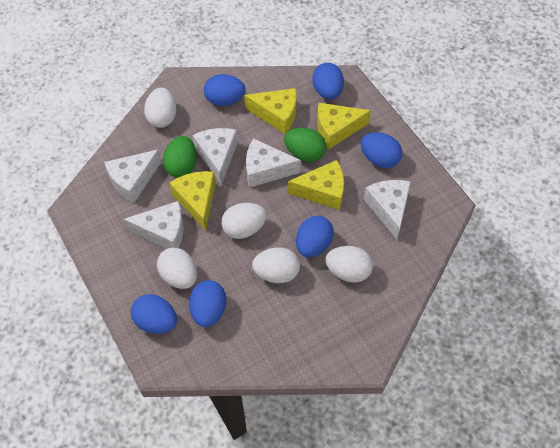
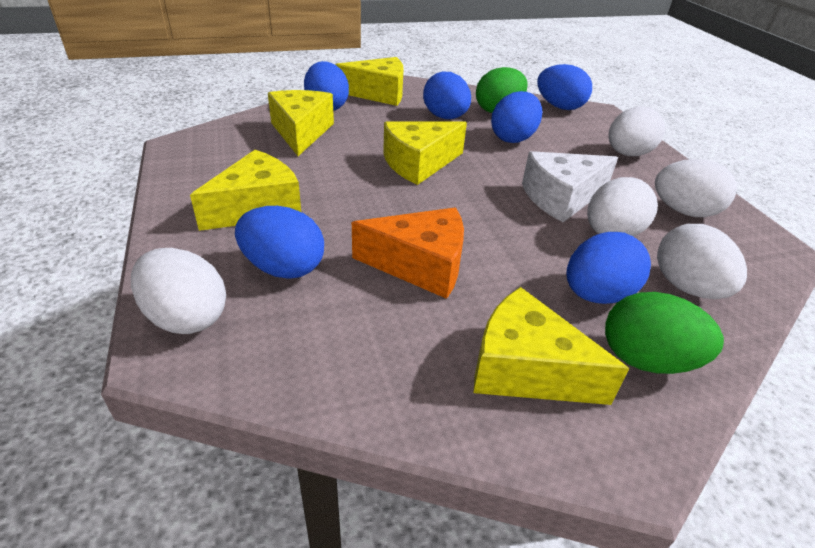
orange cheese: none = 0 -> [352,208,464,299] = 1
white cheese: [104,149,161,203] [123,201,184,249] [193,128,238,185] [246,138,301,188] [364,180,411,239] = 5 -> [522,151,618,222] = 1
yellow cheese: [169,171,216,231] [244,88,297,134] [288,160,344,210] [317,103,371,149] = 4 -> [190,150,301,231] [268,90,334,156] [335,57,404,106] [383,121,467,185] [473,287,629,405] = 5

